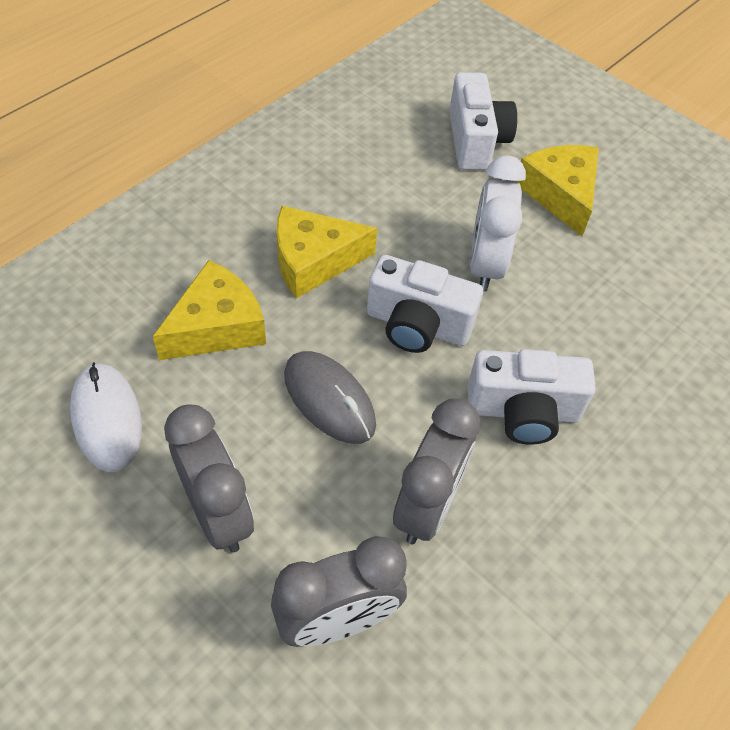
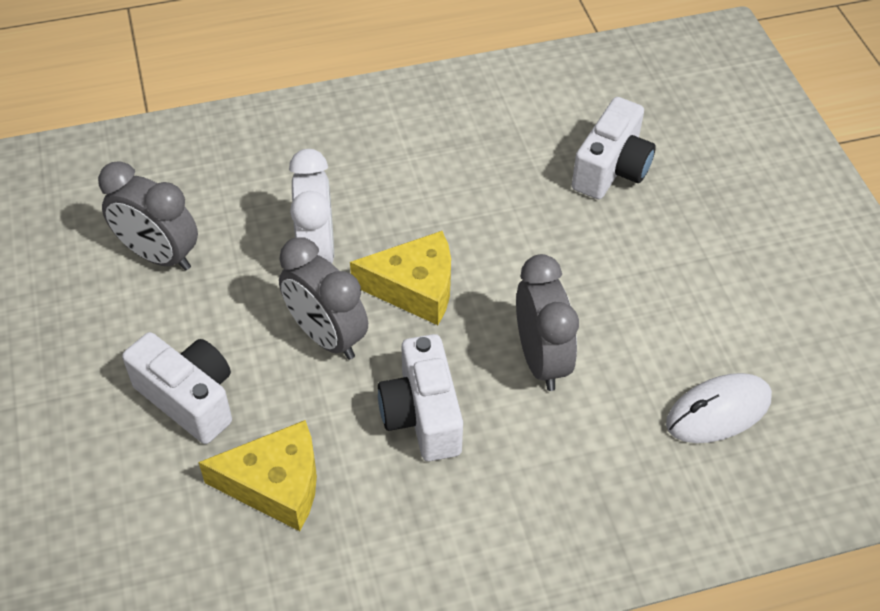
grey mouse: [284,351,376,444] = 1 -> none = 0
yellow cheese: [153,260,266,360] [277,206,377,298] [516,145,599,236] = 3 -> [198,420,317,531] [350,231,451,325] = 2

